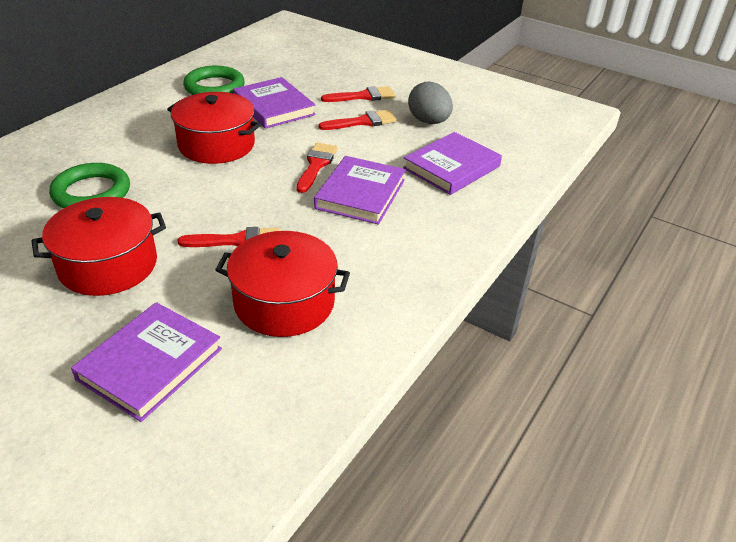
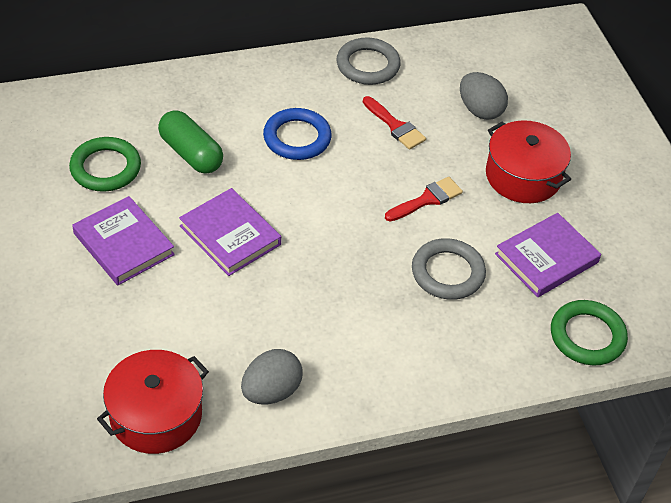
blue ring: none = 0 -> [263,108,332,160] = 1
green capsule: none = 0 -> [158,110,223,174] = 1
grey egg: [408,82,453,124] = 1 -> [241,349,303,404] [460,72,508,120] = 2
grey ring: none = 0 -> [337,37,401,85] [412,238,486,300] = 2
purple book: [71,302,222,422] [233,77,316,129] [314,156,406,225] [403,132,502,195] = 4 -> [72,196,175,285] [179,188,281,276] [495,213,601,297] = 3
red brush: [177,227,280,247] [296,143,338,193] [319,110,397,130] [321,86,395,102] = 4 -> [363,96,426,150] [385,177,463,222] = 2
red pot: [31,197,166,296] [167,92,261,164] [215,231,350,337] = 3 -> [97,350,209,454] [486,120,571,203] = 2

